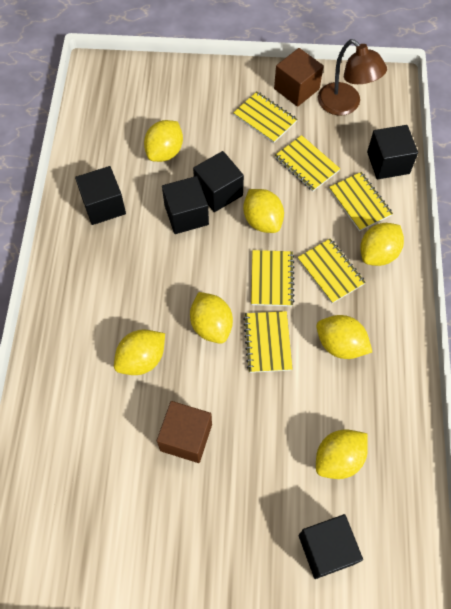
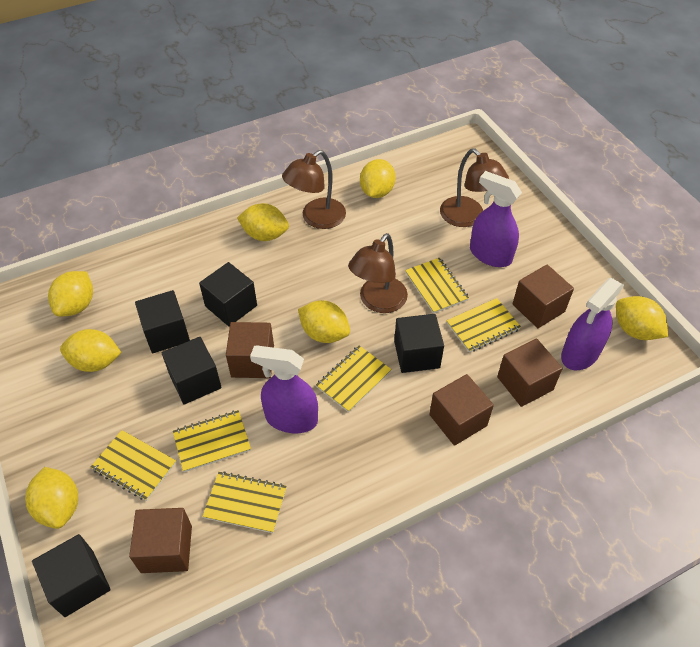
brown cube: [157,401,212,463] [274,48,324,107] = 2 -> [129,508,192,573] [226,322,274,378] [429,374,494,446] [497,339,563,407] [513,265,574,328] = 5
brown lamp: [318,39,387,115] = 1 -> [282,150,346,229] [348,233,408,313] [440,149,509,227] = 3
purple spray bottle: none = 0 -> [250,346,318,433] [470,171,522,267] [561,278,624,370] = 3

